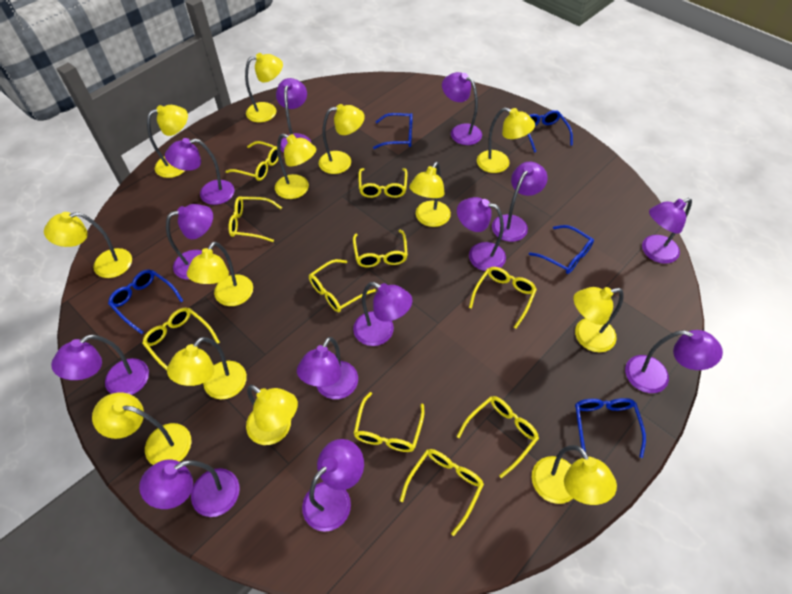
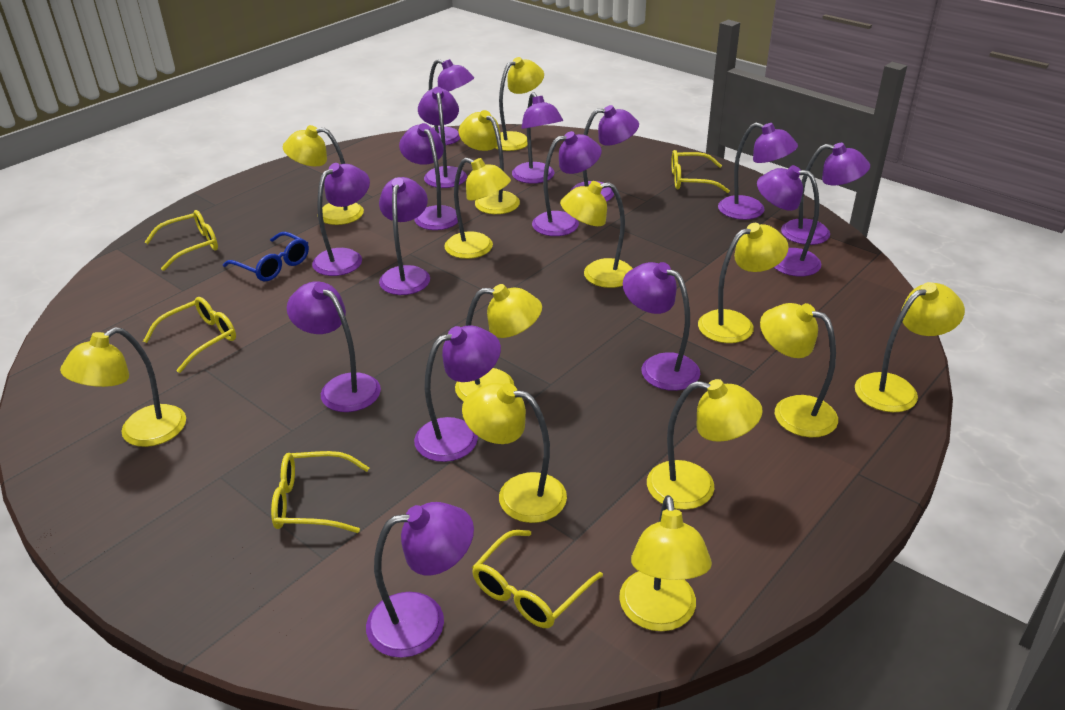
blue glasses: [108,269,183,334] [373,113,413,149] [527,110,573,153] [529,225,594,274] [575,398,646,458] = 5 -> [223,232,309,281] = 1
purple lamp: [51,334,149,395] [139,460,240,517] [165,138,234,205] [166,204,213,280] [276,78,311,153] [297,337,358,399] [302,439,364,532] [353,282,412,346] [442,72,482,145] [457,197,506,271] [492,162,548,242] [625,330,723,393] [642,198,692,264] = 13 -> [287,281,381,412] [312,163,370,276] [366,502,474,658] [379,177,430,295] [399,123,458,230] [414,325,501,462] [418,87,467,188] [429,59,474,145] [512,92,563,184] [532,131,602,236] [570,105,639,202] [623,262,700,391] [718,122,798,220] [757,165,821,276] [781,143,870,245] = 15
yellow glasses: [142,308,220,370] [225,141,278,181] [228,196,282,242] [309,259,376,312] [353,230,408,267] [353,392,425,452] [358,168,407,198] [400,449,484,536] [457,396,539,478] [469,267,537,329] = 10 -> [143,297,236,373] [145,210,218,271] [271,451,369,533] [472,530,603,628] [671,150,730,193] = 5

